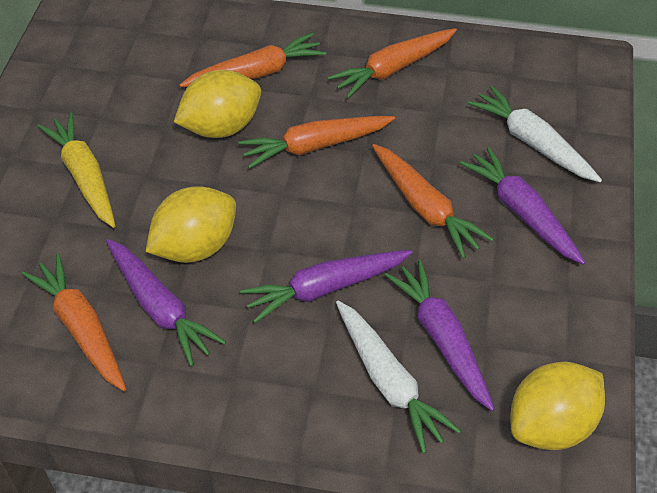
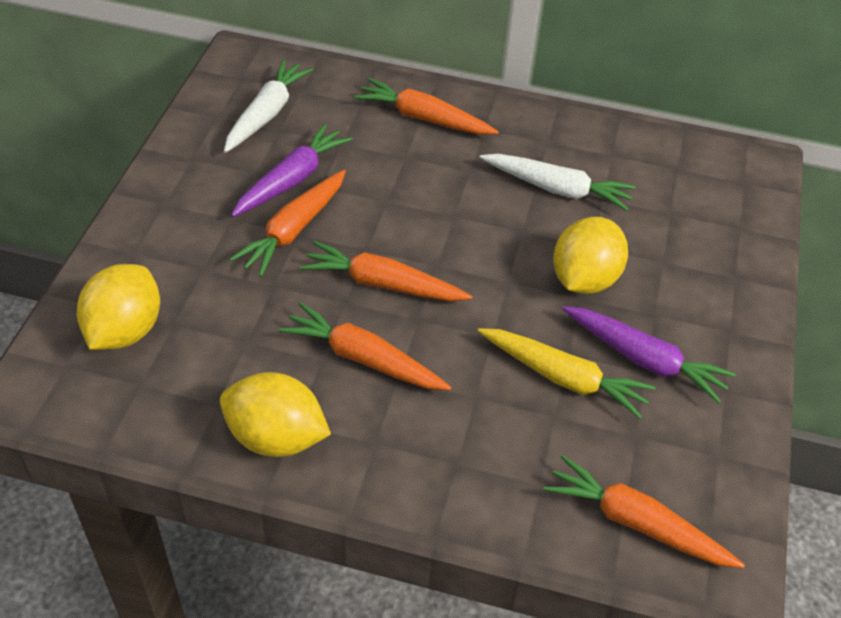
purple carrot: [106,239,226,366] [240,250,413,323] [385,260,494,411] [460,147,586,265] = 4 -> [231,123,352,217] [563,306,736,403] = 2

